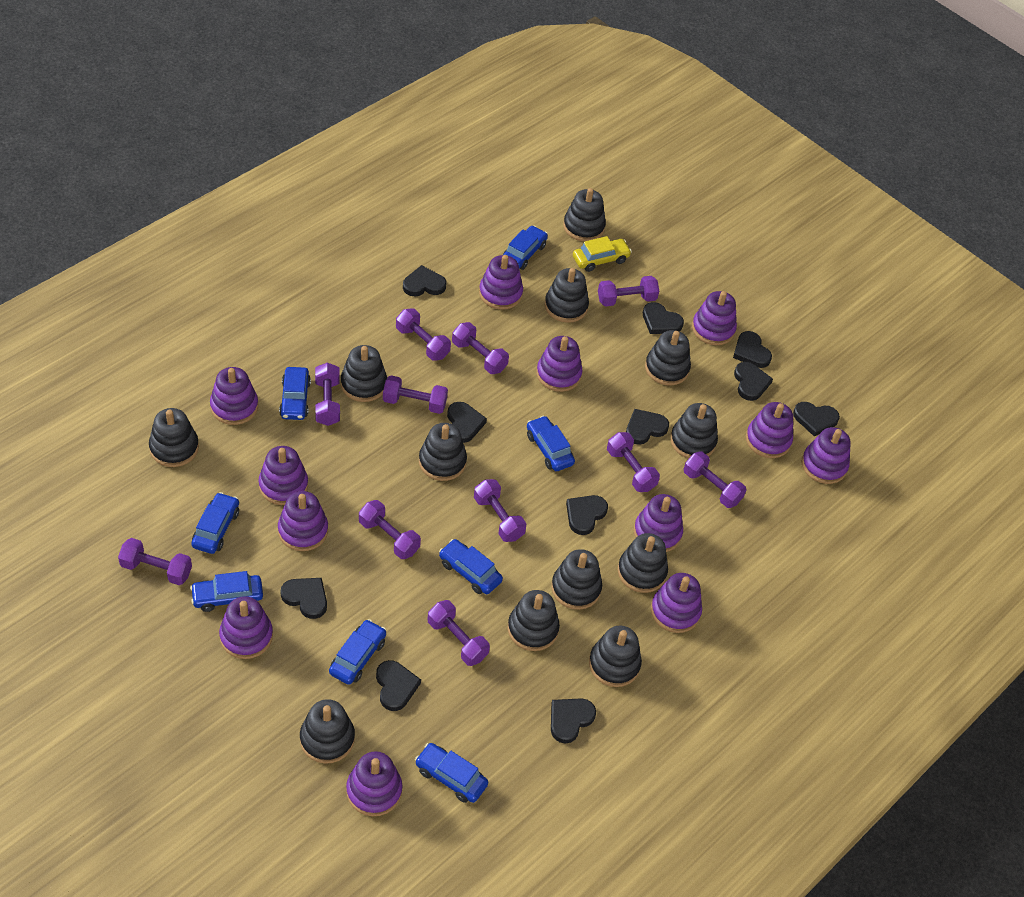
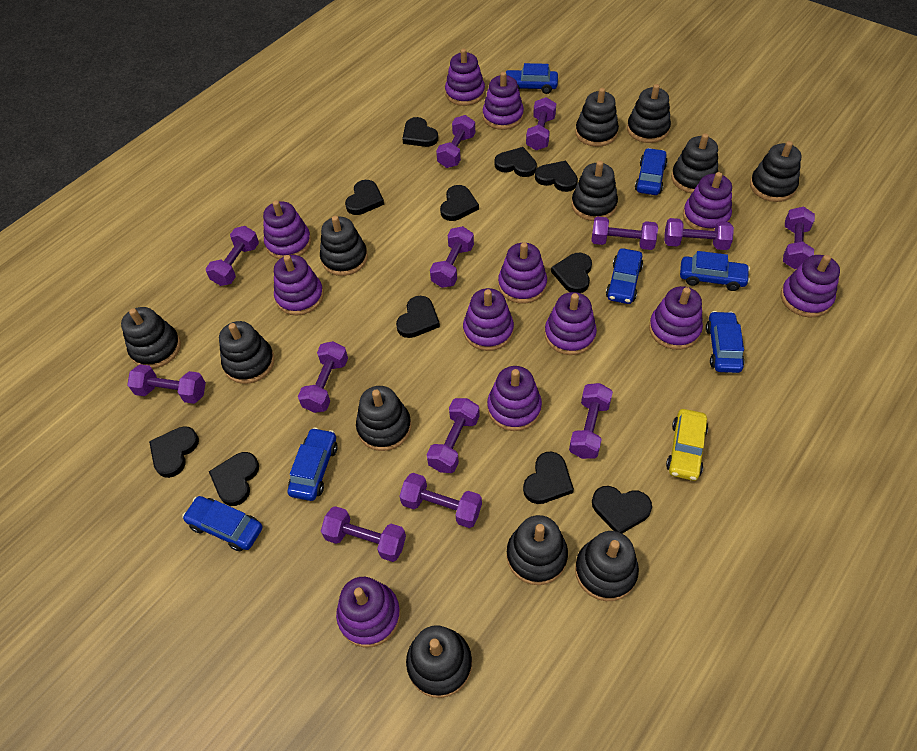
blue car: [190,571,263,612] [191,492,239,554] [279,367,311,420] [329,619,386,685] [415,743,488,803] [439,539,503,594] [503,226,548,270] [527,416,575,471] = 8 -> [182,496,262,551] [287,427,338,501] [506,63,558,94] [606,248,643,304] [635,148,668,195] [680,251,750,291] [706,311,745,373] = 7
purple dumbbell: [118,538,192,585] [315,363,340,426] [359,500,421,559] [383,375,448,414] [396,308,451,361] [428,600,490,666] [452,322,509,374] [474,479,526,542] [598,276,659,307] [607,432,660,492] [683,451,747,508] = 11 -> [127,364,206,404] [206,226,259,286] [298,341,348,413] [321,506,406,562] [399,473,482,528] [426,398,480,473] [430,226,474,288] [436,115,475,168] [526,97,556,150] [569,383,613,459] [591,216,658,250] [664,218,734,250] [783,207,815,269] = 13

